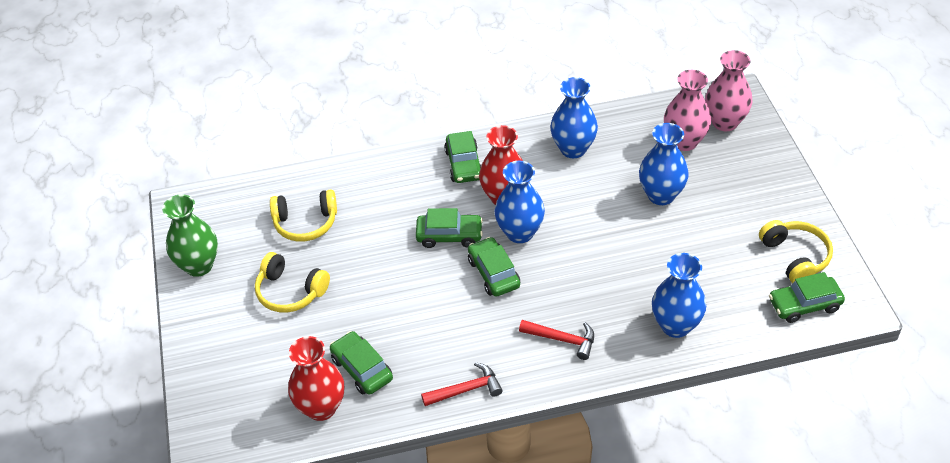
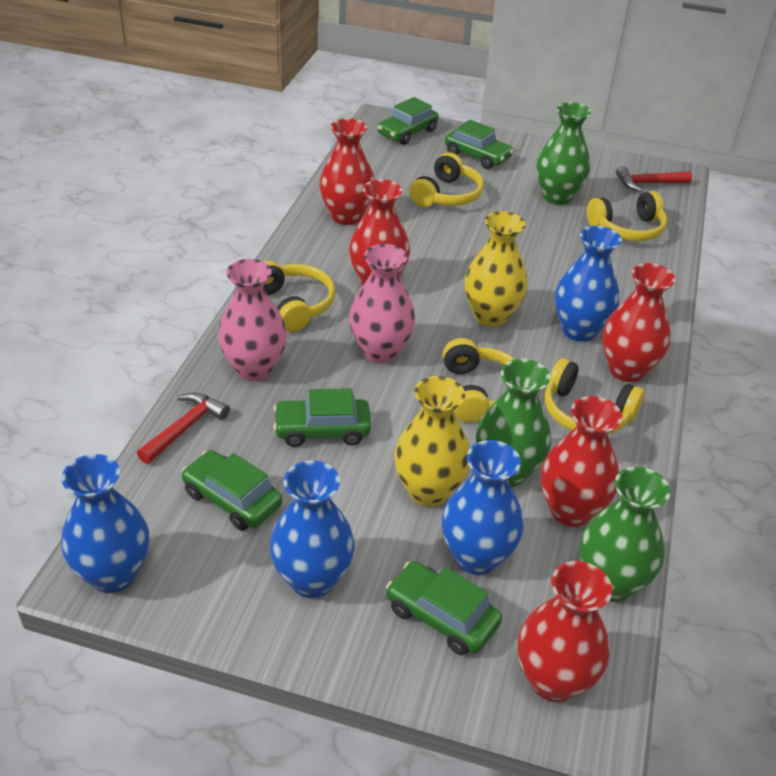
green vase: [162,194,218,277] = 1 -> [476,359,551,487] [536,102,591,205] [579,467,671,602] = 3
red vase: [288,336,344,421] [479,125,523,205] = 2 -> [319,118,374,225] [349,179,410,286] [518,561,613,702] [541,396,622,527] [602,263,675,382] = 5
yellow headphones: [255,252,330,313] [270,190,337,242] [759,220,833,283] = 3 -> [263,261,335,332] [409,152,484,207] [443,338,515,423] [545,358,645,434] [587,191,667,241] = 5
yellow vase: none = 0 -> [394,376,470,507] [465,211,528,327] = 2

